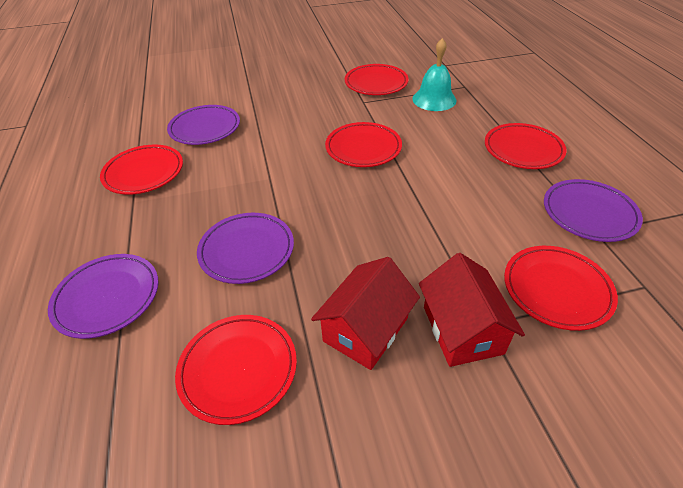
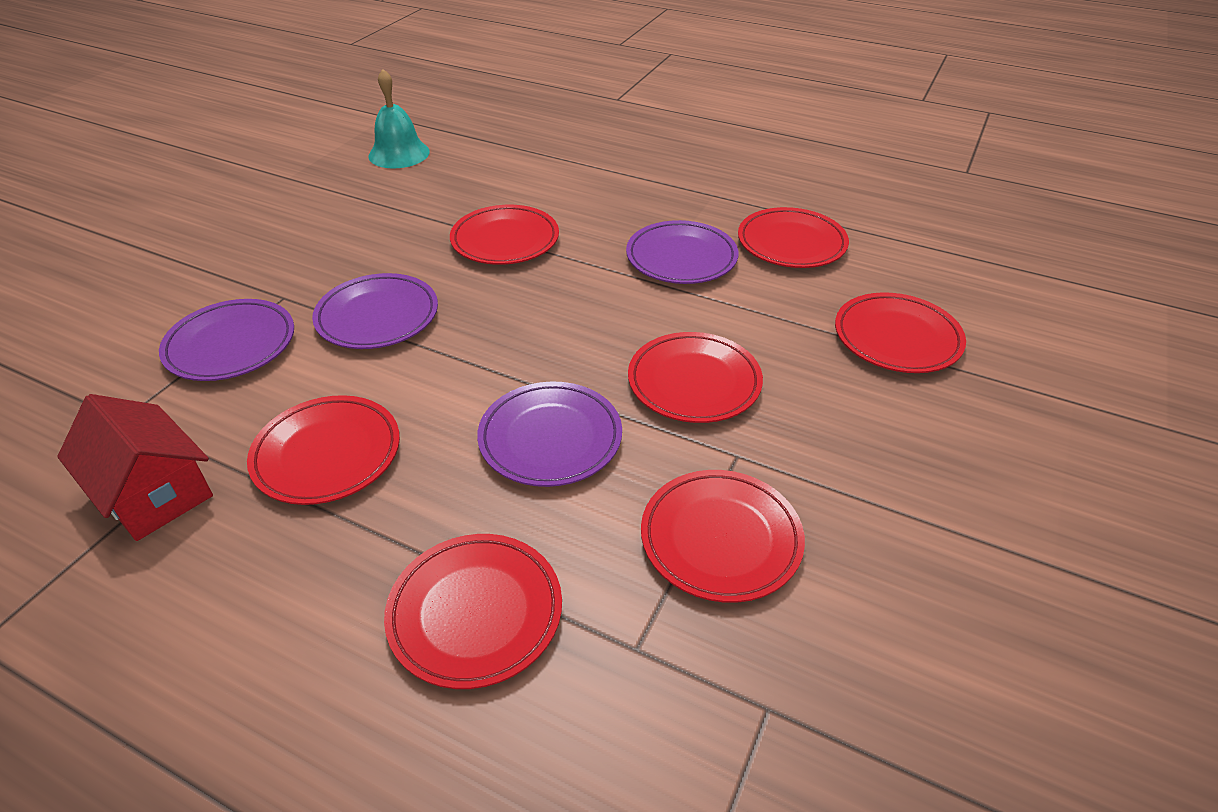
red house: [311,257,420,370] [419,253,525,367] = 2 -> [57,394,213,541] = 1
red plate: [100,145,183,195] [175,315,297,425] [325,122,402,167] [345,64,409,95] [485,123,567,169] [504,246,618,331] = 6 -> [247,395,400,505] [384,534,562,689] [450,205,559,265] [628,332,763,423] [641,470,805,603] [738,207,849,268] [835,292,966,373] = 7

